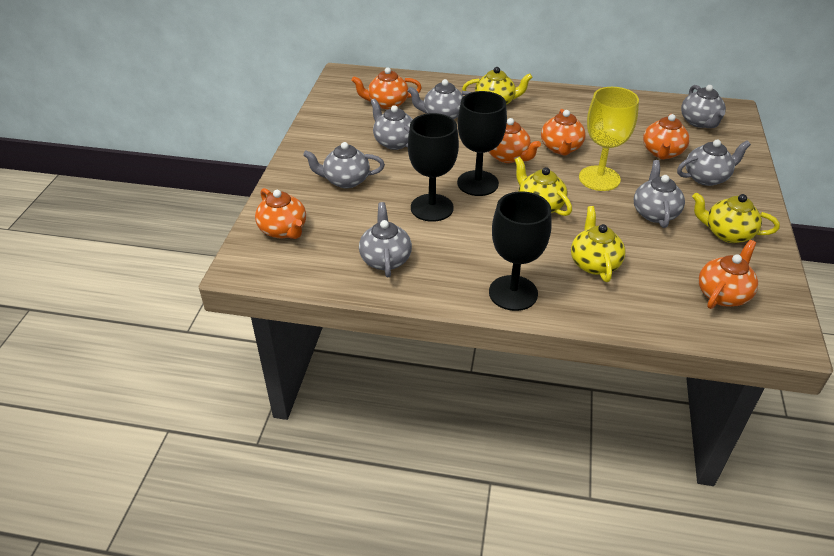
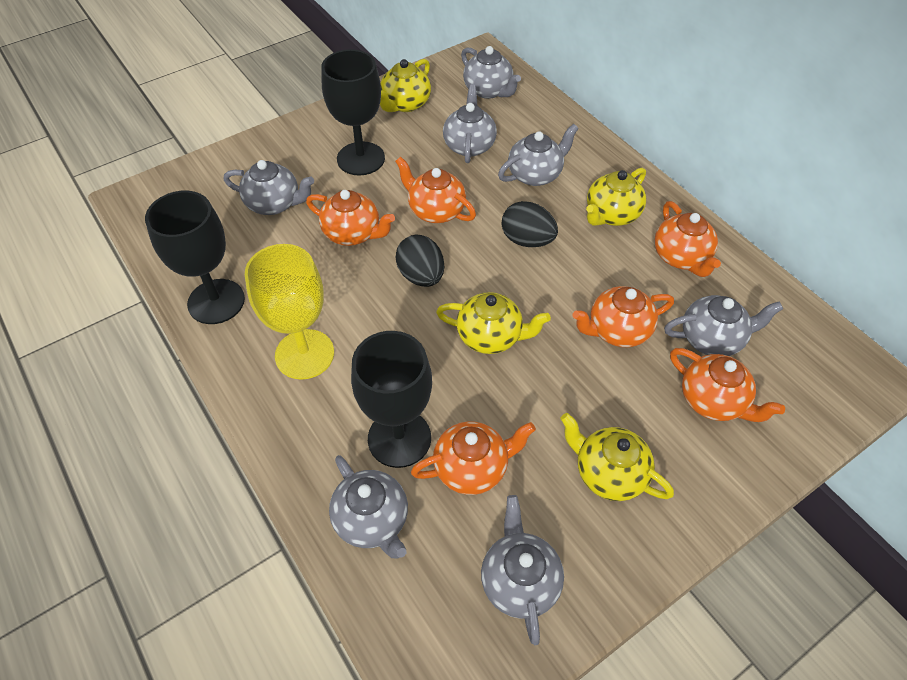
black egg: none = 0 -> [396,235,444,287] [502,201,558,247] = 2

